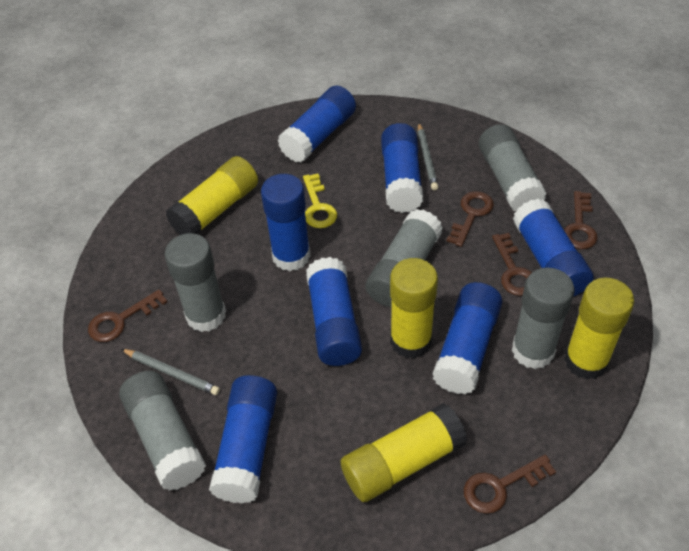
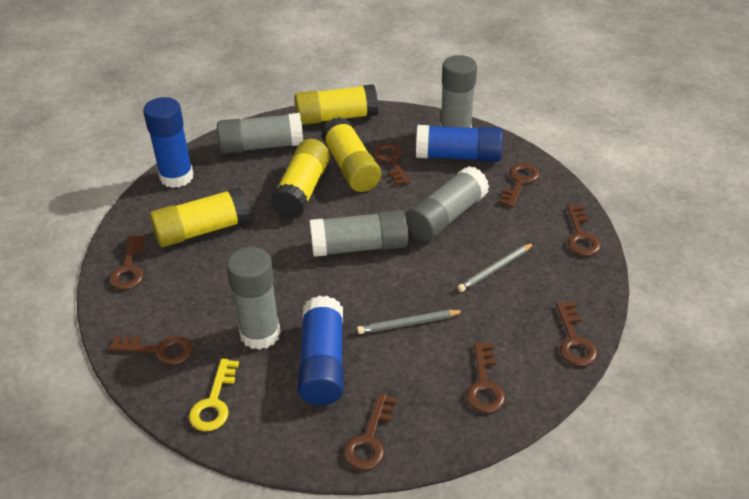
blue glue stick: [209,375,277,504] [261,174,311,271] [277,86,356,163] [306,257,362,366] [381,123,423,213] [432,282,502,394] [513,199,594,297] = 7 -> [143,97,193,188] [298,296,344,405] [416,125,503,162] = 3
brown key: [88,289,167,342] [446,191,494,247] [464,455,556,514] [492,233,532,296] [564,191,598,249] = 5 -> [108,335,193,365] [109,235,145,290] [343,393,397,470] [373,143,411,186] [466,342,505,413] [499,163,540,207] [556,302,598,366] [567,205,601,256] = 8

